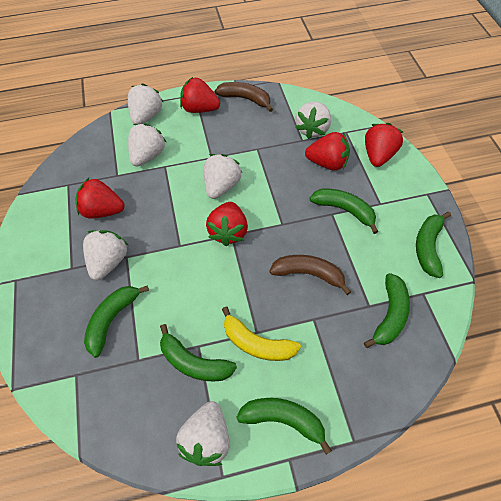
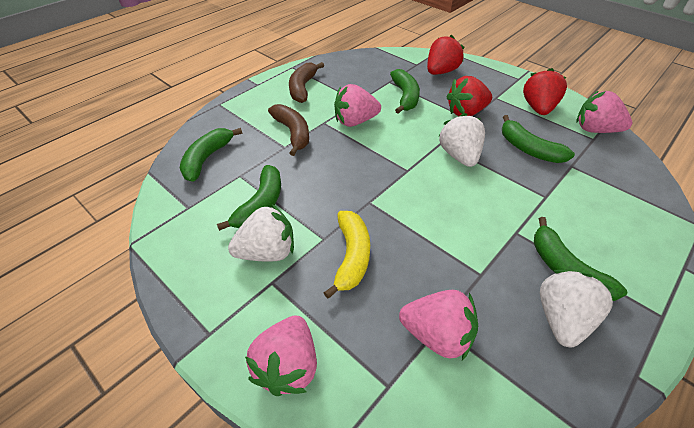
green banana: [84,285,149,358] [160,324,237,382] [236,398,332,455] [309,189,379,234] [364,273,410,348] [416,212,451,278] = 6 -> [180,128,242,182] [217,165,281,231] [390,69,420,114] [502,115,575,163] [534,217,627,301] = 5
pink strawberry: none = 0 -> [245,316,317,396] [334,84,381,127] [399,290,478,360] [576,91,632,133] = 4
red strawberry: [75,178,125,219] [180,77,220,113] [206,202,248,246] [305,132,350,171] [365,123,403,167] = 5 -> [427,35,465,75] [446,76,492,116] [523,68,567,115] = 3
white strawberry: [83,230,128,280] [128,84,163,124] [128,123,167,167] [176,401,230,466] [204,154,242,199] [295,101,331,139] = 6 -> [228,204,294,261] [438,113,485,167] [540,270,614,347] = 3

